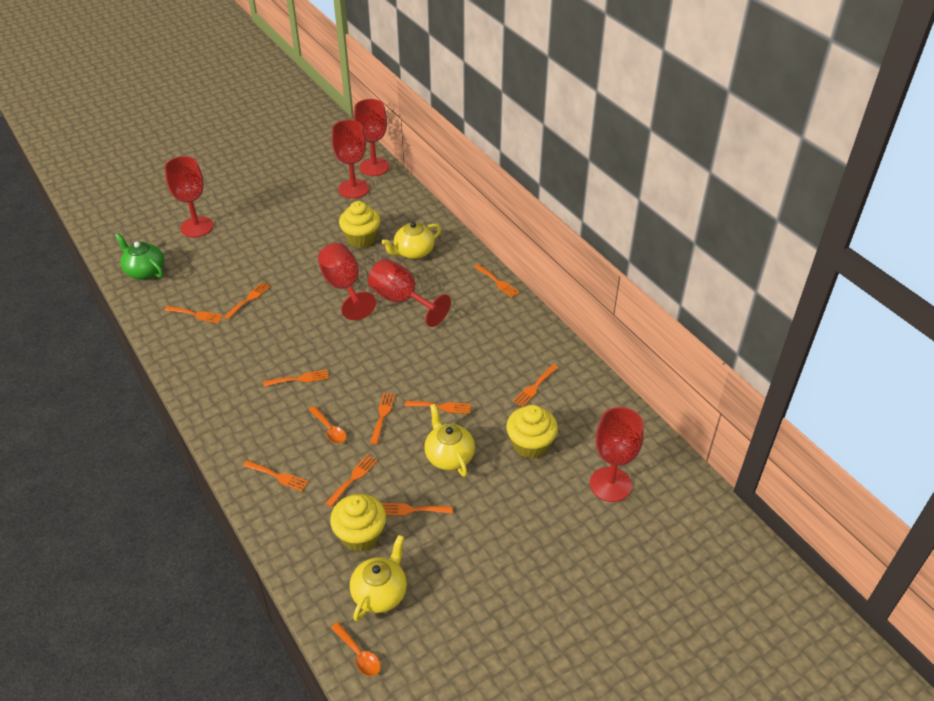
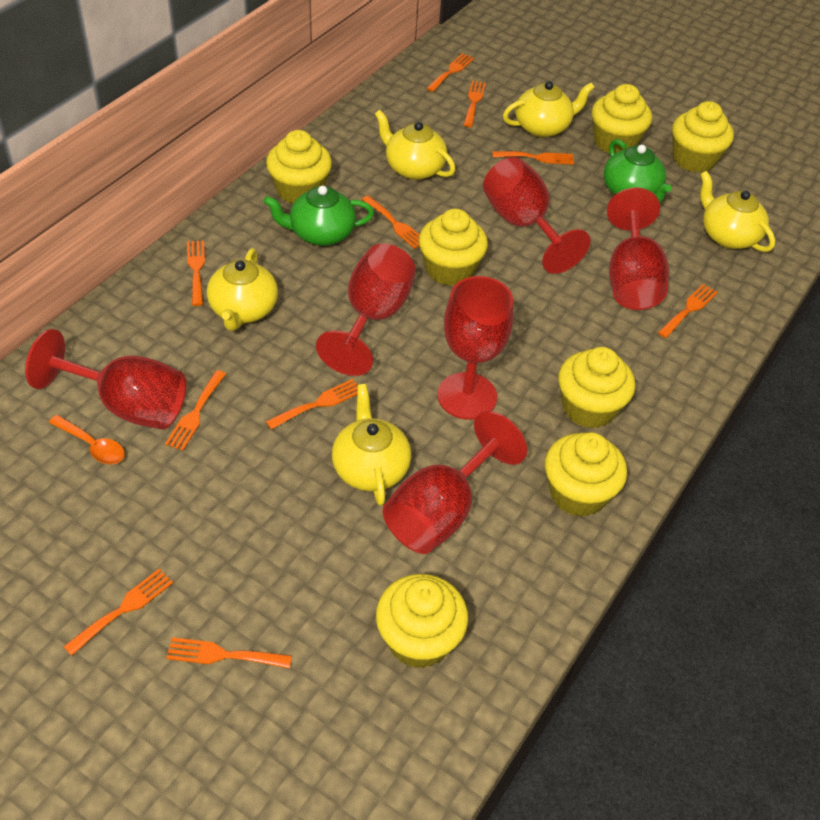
green teapot: [115,233,164,280] = 1 -> [263,186,374,246] [604,139,672,203] = 2
orange spoon: [309,406,346,444] [331,622,381,676] = 2 -> [49,415,125,464] = 1
yellow cupcake: [330,494,387,552] [339,201,381,248] [506,405,558,459] = 3 -> [266,130,332,204] [376,574,468,668] [419,209,488,286] [545,432,627,517] [558,347,635,429] [592,84,652,154] [672,101,734,173] = 7
yellow teapot: [350,535,407,621] [381,222,441,259] [424,404,475,477] = 3 -> [207,248,278,331] [332,384,411,506] [375,110,455,180] [503,81,595,137] [700,171,775,252] = 5

